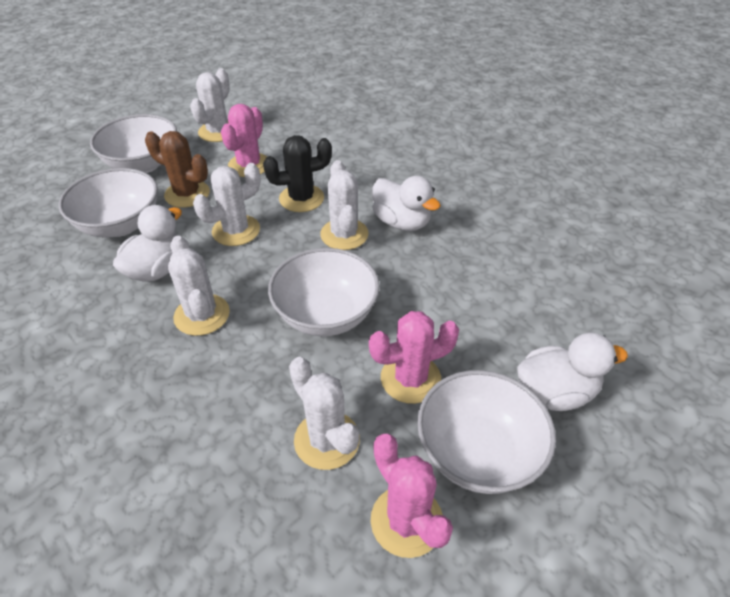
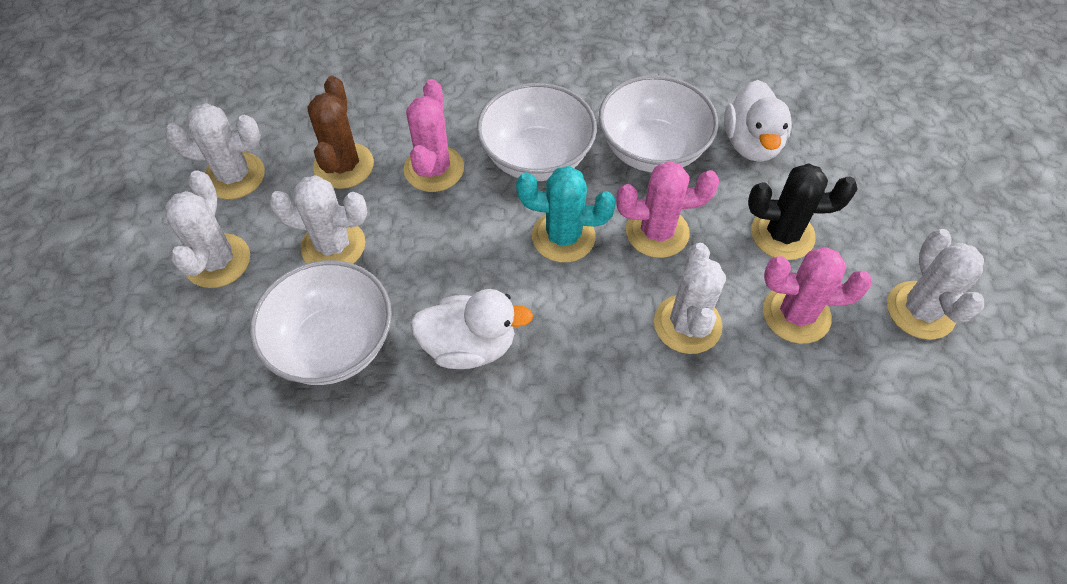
turquoise cactus: none = 0 -> [516,166,616,263] = 1
white bowl: [59,168,158,238] [90,114,177,173] [268,248,380,336] [417,370,556,494] = 4 -> [250,260,392,385] [477,83,597,181] [599,75,718,172] = 3
white duck: [113,205,182,282] [372,176,441,231] [517,333,628,411] = 3 -> [410,289,533,369] [724,80,792,162] = 2

